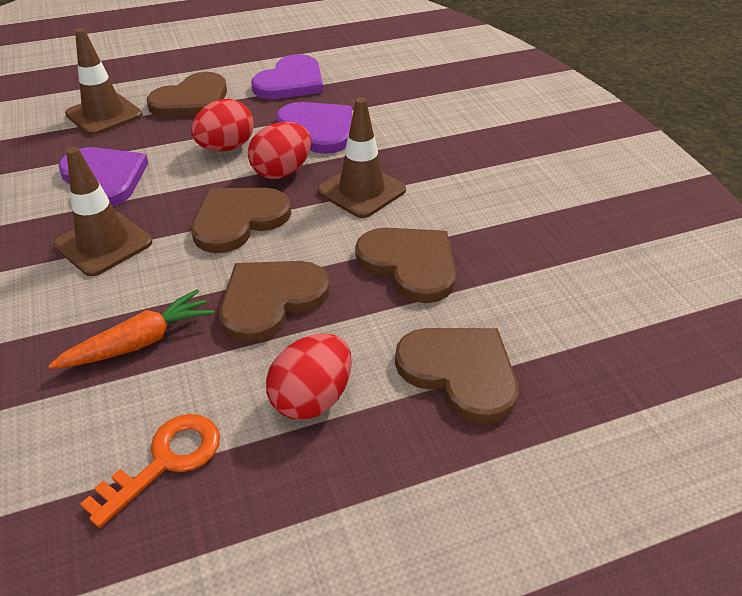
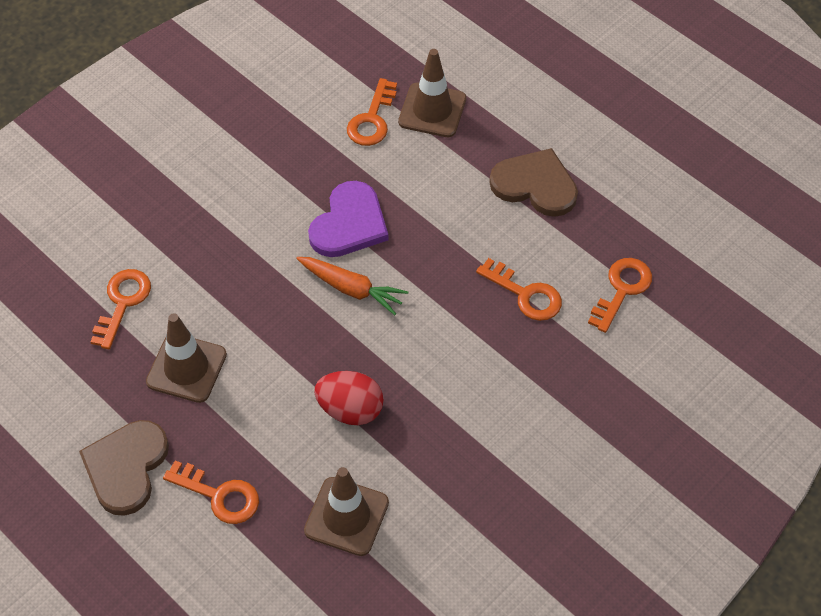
brown heart: [147,72,227,117] [191,188,291,253] [220,261,330,343] [355,228,456,303] [395,328,518,424] = 5 -> [79,420,169,516] [489,148,578,217] = 2
orange key: [80,414,220,528] = 1 -> [90,269,151,349] [163,460,259,524] [347,78,397,146] [476,258,562,321] [588,258,652,333] = 5
purple heart: [58,147,148,206] [251,54,323,99] [276,102,352,154] = 3 -> [308,181,389,257] = 1
red egg: [191,99,254,151] [248,122,311,179] [266,334,352,420] = 3 -> [314,371,384,425] = 1

